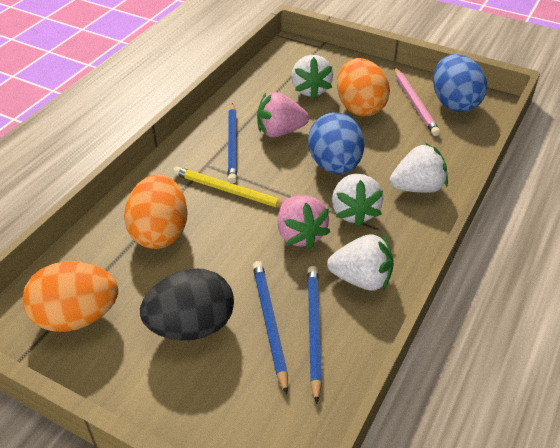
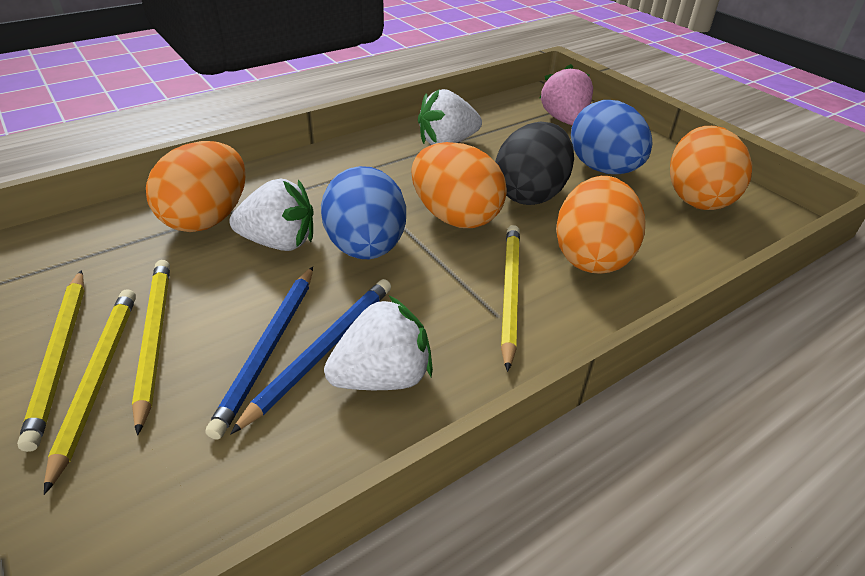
blue pencil: [228,103,237,184] [253,261,288,395] [307,266,322,404] = 3 -> [206,267,313,440] [230,279,391,434] = 2
orange egg: [22,261,118,332] [124,174,188,249] [337,58,390,117] = 3 -> [146,141,246,232] [411,142,507,228] [556,176,645,274] [670,126,752,210] = 4
pink pencil: [394,67,440,136] = 1 -> none = 0
pink strawberry: [257,92,309,138] [278,195,330,250] = 2 -> [540,64,593,125] = 1
white strawberry: [291,55,333,99] [327,234,394,291] [332,174,383,227] [390,143,448,193] = 4 -> [229,179,314,251] [324,296,433,390] [418,89,482,145] = 3
yellow pencil: [173,166,284,208] = 1 -> [17,270,84,452] [44,289,136,495] [132,260,170,435] [501,225,520,372] = 4

